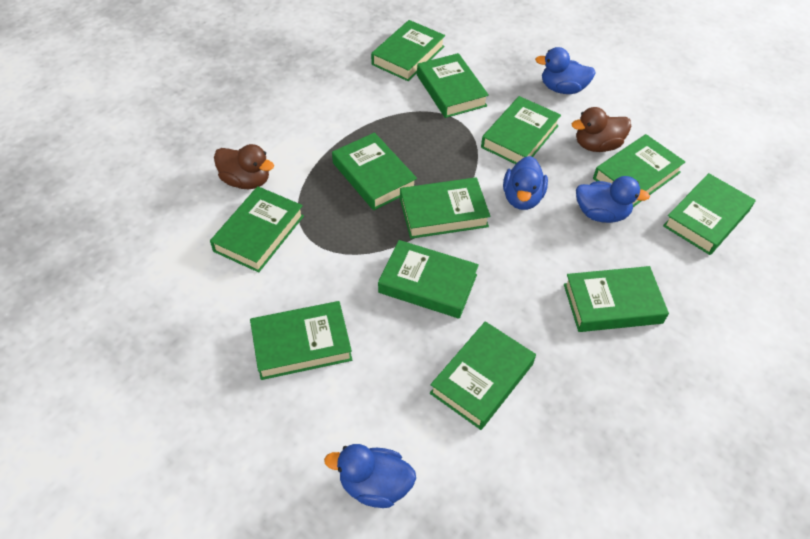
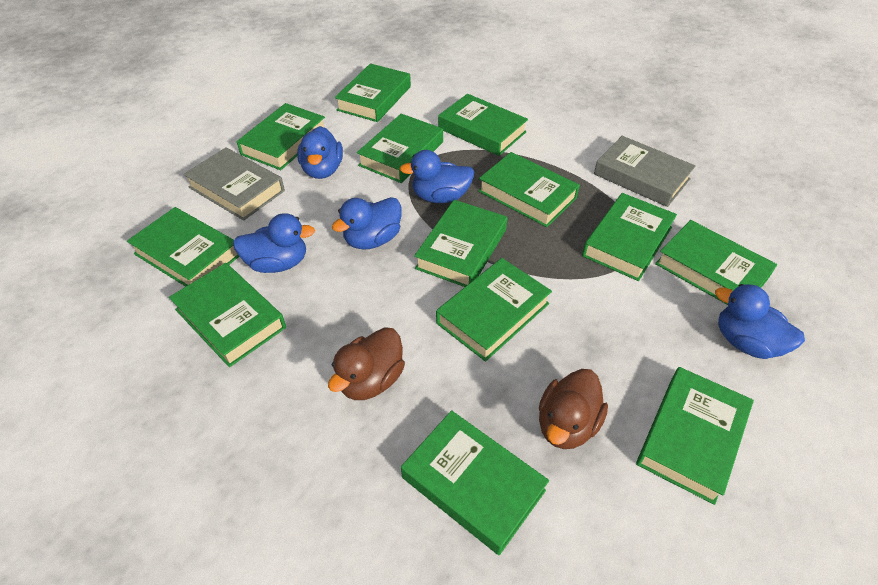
blue duck: [324,444,416,508] [503,156,548,210] [535,47,596,94] [576,176,650,223] = 4 -> [233,213,315,273] [297,126,343,179] [332,197,401,250] [400,150,474,203] [715,284,805,359] = 5
green book: [210,186,304,273] [250,301,352,380] [332,133,417,210] [371,20,445,81] [378,240,479,319] [400,177,491,239] [417,53,489,118] [430,321,536,430] [481,96,561,164] [564,266,669,332] [593,134,685,207] [663,173,755,255] = 12 -> [127,207,240,287] [169,263,286,367] [237,103,325,170] [335,63,411,122] [357,114,443,183] [401,410,549,555] [414,200,507,287] [436,258,552,362] [438,94,528,156] [478,152,580,227] [582,193,677,281] [636,367,754,505] [655,220,777,305] = 13
grey book: none = 0 -> [183,147,285,221] [594,136,696,207] = 2

